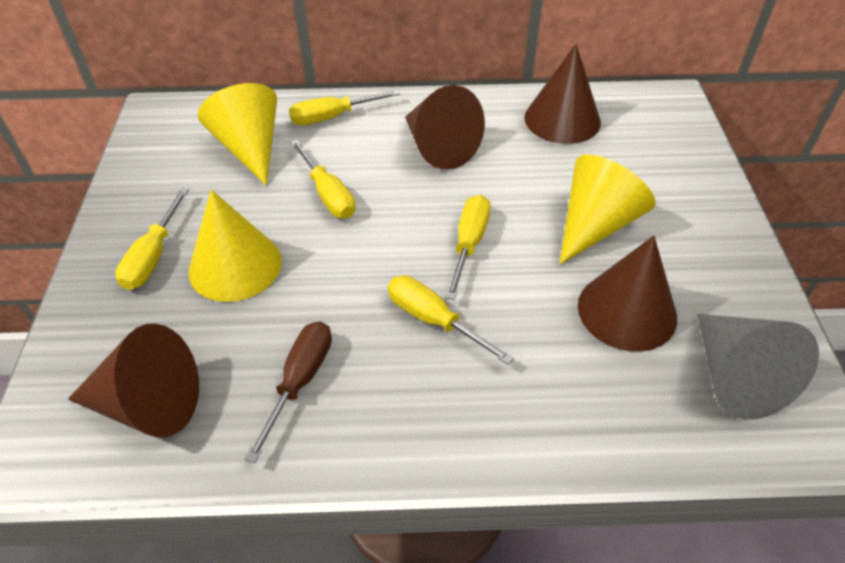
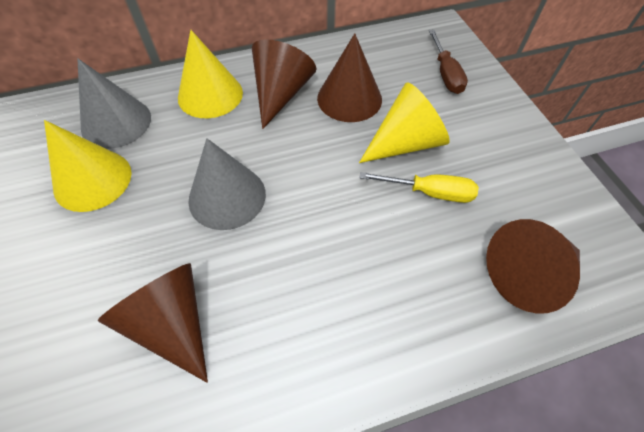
grey cone: [697,314,819,419] = 1 -> [77,59,151,149] [188,138,266,230] = 2
yellow screwdriver: [115,188,189,290] [289,90,400,125] [290,140,355,218] [388,276,514,365] [446,195,490,300] = 5 -> [359,172,479,203] = 1

